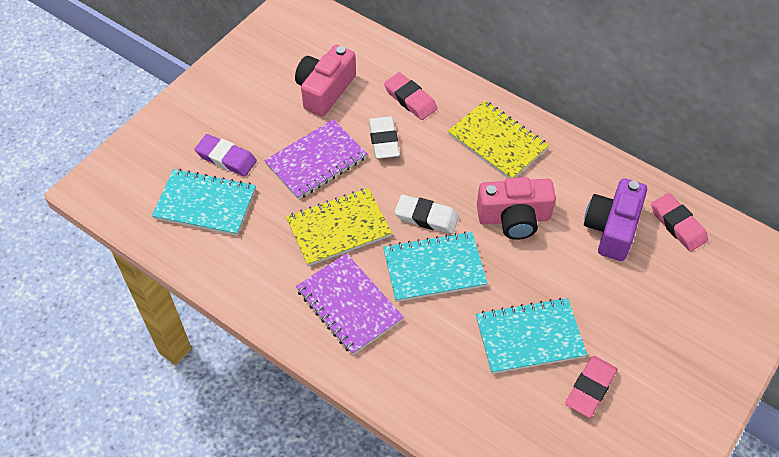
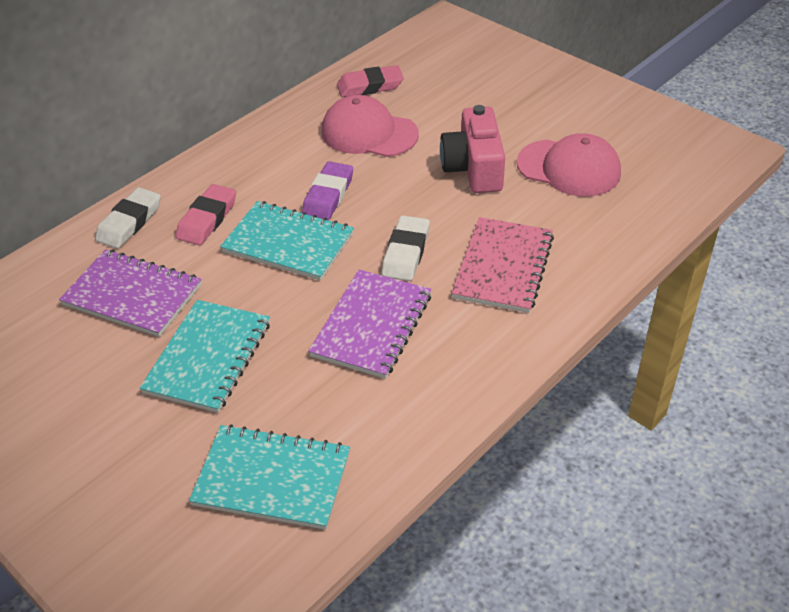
pink camera: [295,45,356,117] [477,177,556,240] = 2 -> [440,105,505,193] = 1
pink cap: none = 0 -> [321,95,419,157] [517,133,621,197] = 2
pink eraser: [384,72,437,120] [565,356,617,418] [651,193,708,252] = 3 -> [176,184,236,245] [337,65,404,97] = 2
pink notebook: none = 0 -> [452,217,554,313] = 1
purple camera: [584,178,647,261] = 1 -> none = 0
yellow notebook: [286,188,392,266] [448,101,549,178] = 2 -> none = 0

